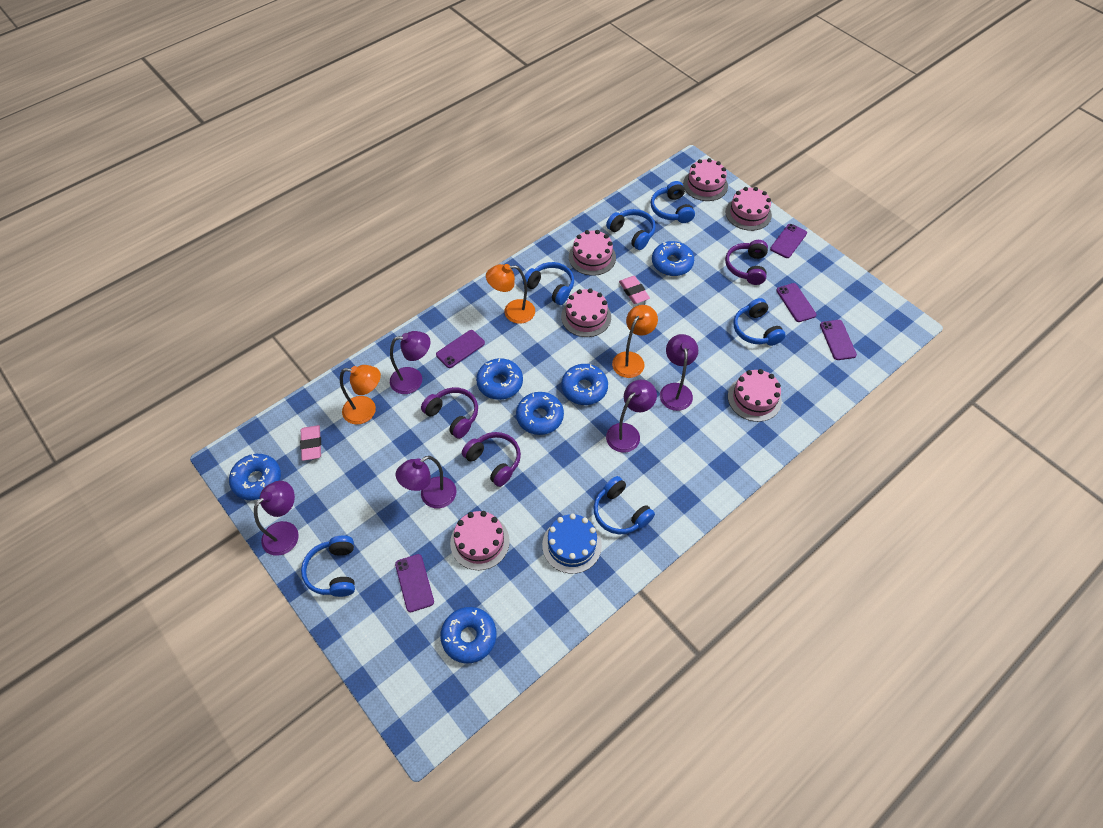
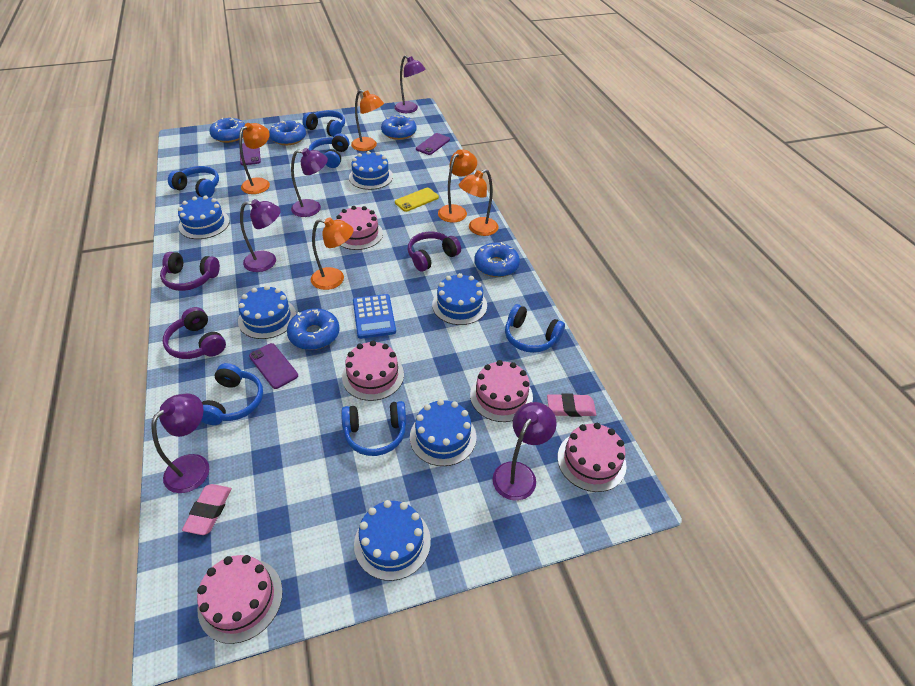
blue cake: [542,514,602,574] = 1 -> [178,195,230,239] [238,285,296,339] [349,151,393,190] [354,500,431,581] [410,399,476,466] [432,273,487,325] = 6
blue calculator: none = 0 -> [353,294,396,339] = 1
blue donut: [229,454,281,500] [440,607,496,664] [476,358,523,400] [516,392,564,435] [561,364,608,405] [652,241,694,276] = 6 -> [209,118,245,143] [269,121,306,145] [287,308,340,350] [381,115,417,140] [474,242,520,277] = 5
orange lamp: [340,365,381,424] [486,264,535,324] [612,305,658,378] = 3 -> [239,123,270,194] [311,217,353,290] [351,90,384,151] [438,150,477,223] [459,169,499,236] = 5
pink cake: [450,511,510,570] [561,288,611,337] [569,230,616,276] [683,158,728,201] [725,187,772,231] [728,369,782,422] = 6 -> [197,555,283,644] [336,206,383,250] [342,341,404,401] [470,360,533,422] [557,423,626,492] = 5
purple phone: [395,554,434,612] [436,330,485,368] [770,224,807,258] [776,283,816,322] [820,320,857,360] = 5 -> [239,143,261,165] [249,343,298,389] [416,133,450,155] = 3
yellow phone: none = 0 -> [395,188,439,212] = 1

